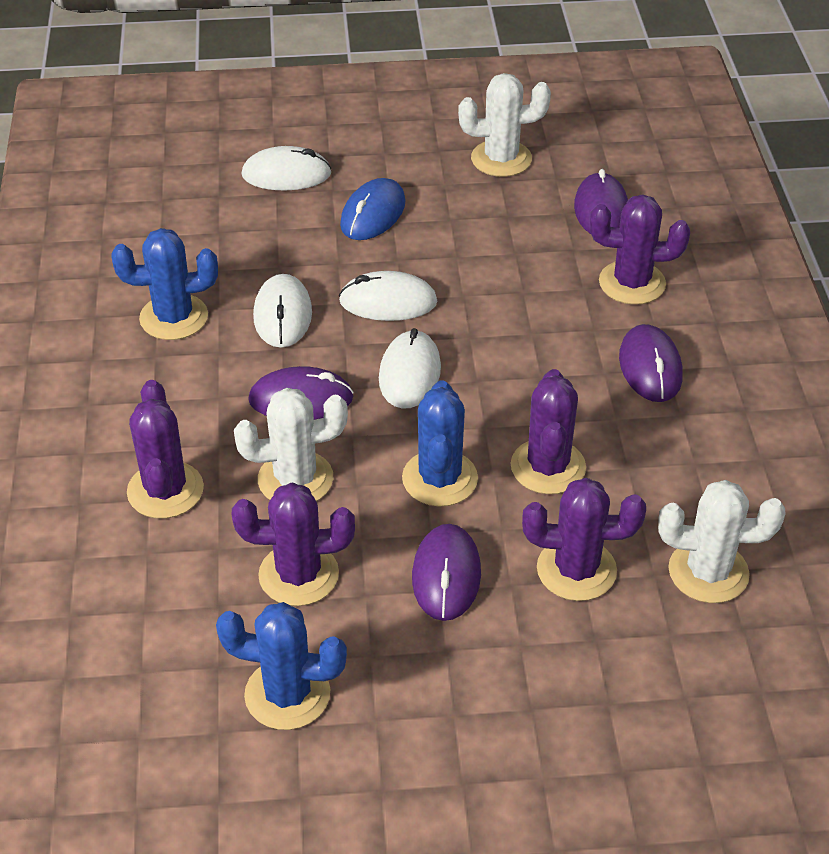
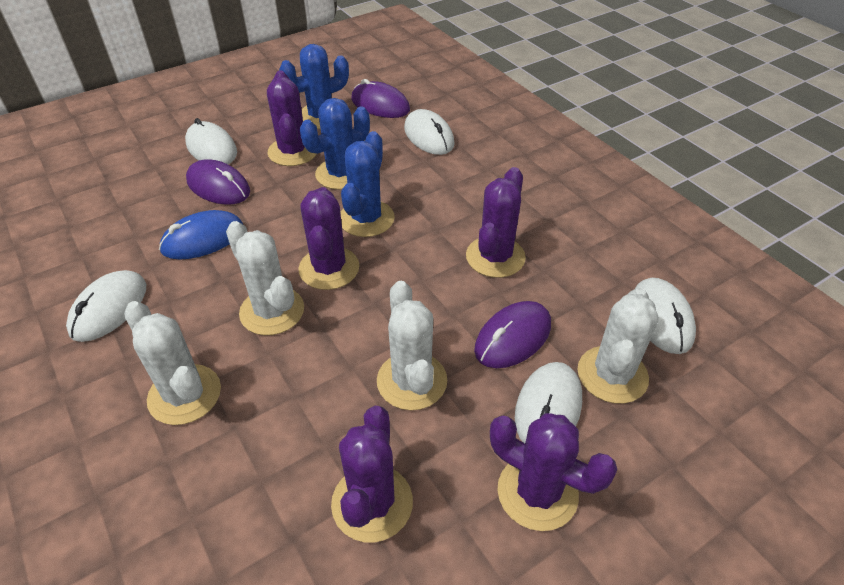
purple mouse: [248,366,354,420] [412,524,481,621] [574,169,628,234] [619,324,683,402] = 4 -> [186,159,250,205] [351,79,410,118] [474,301,551,368] = 3
white cactus: [234,388,348,501] [458,73,551,177] [658,480,786,603] = 3 -> [124,301,221,425] [226,221,304,335] [377,281,447,410] [577,288,659,404] = 4
white mouse: [241,146,332,190] [253,274,312,348] [339,271,437,321] [379,328,441,409] = 4 -> [66,270,146,342] [185,118,237,164] [404,109,455,155] [515,362,582,443] [635,278,696,354] = 5

